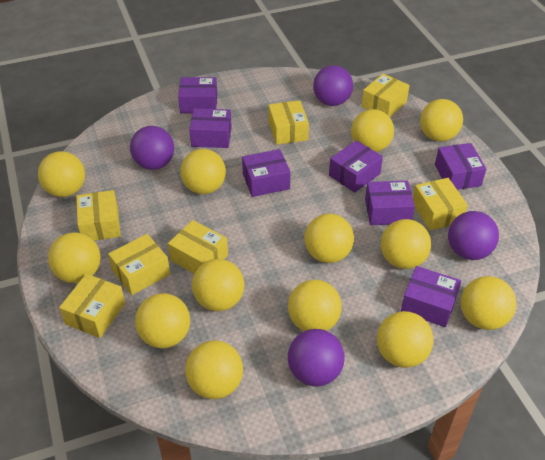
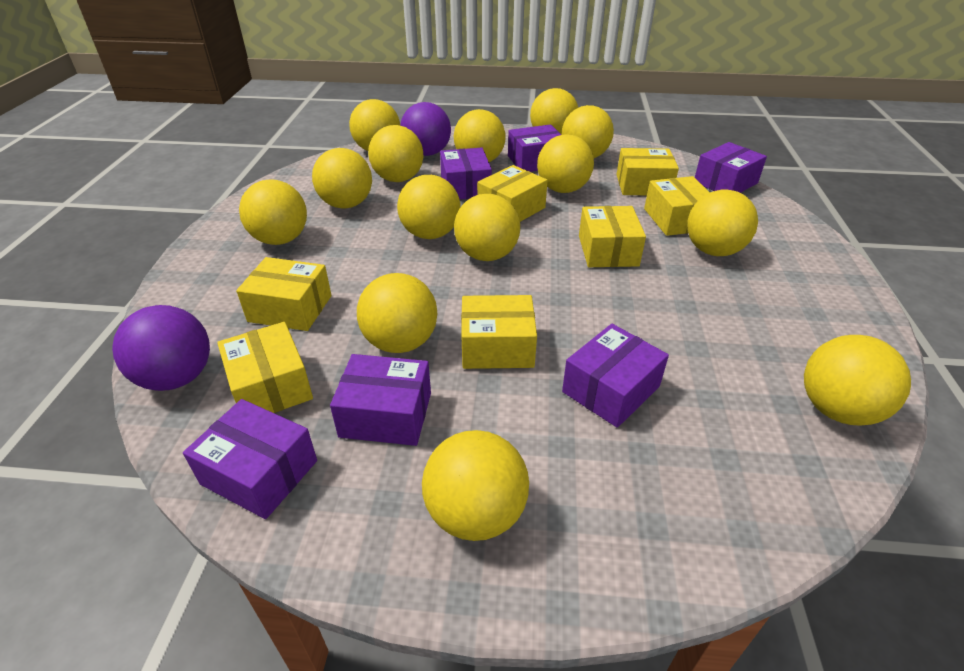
purple ball: [130,126,174,170] [288,329,345,387] [313,65,353,106] [448,211,499,260] = 4 -> [112,305,210,391] [400,102,451,156] = 2
purple box: [178,77,217,114] [189,108,232,148] [242,149,291,197] [329,140,383,193] [365,181,415,225] [401,266,461,327] [435,143,486,190] = 7 -> [183,399,317,519] [330,354,431,446] [440,148,492,200] [508,124,561,172] [562,324,669,428] [695,142,767,193] = 6
yellow ball: [38,151,85,197] [48,232,101,283] [135,293,190,348] [180,149,226,194] [185,340,243,399] [192,259,244,311] [288,280,342,331] [305,214,354,263] [351,109,394,152] [377,311,434,368] [381,219,431,269] [420,99,463,141] [461,276,517,330] = 13 -> [239,179,307,245] [312,148,372,208] [349,99,400,151] [357,273,438,353] [368,125,424,182] [397,175,460,239] [422,430,529,541] [454,109,505,162] [454,194,520,261] [530,88,578,135] [537,134,594,193] [562,105,614,158] [687,190,758,256] [804,335,911,426] = 14

